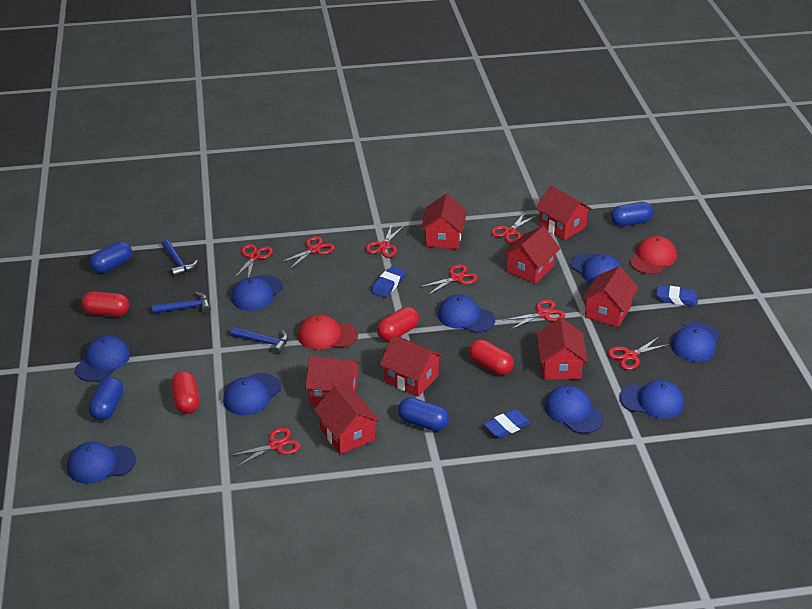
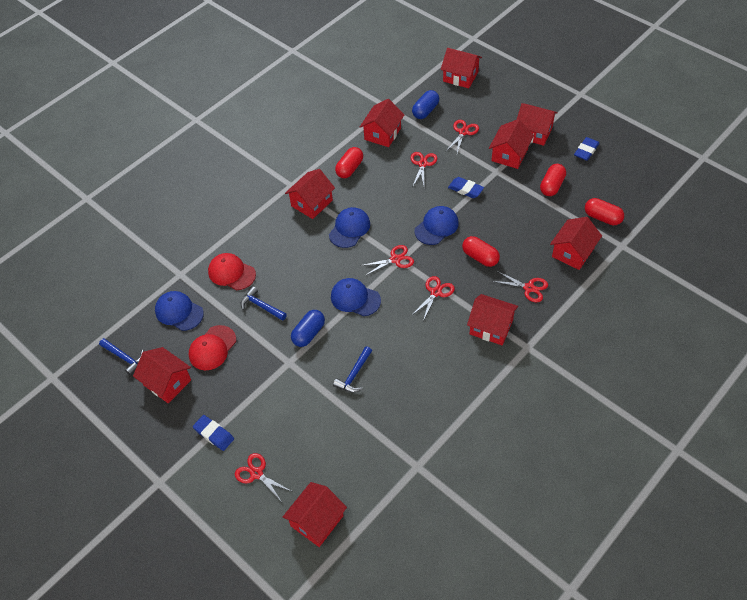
blue cap: [67,442,136,484] [75,336,130,382] [223,373,281,415] [231,275,283,311] [438,294,495,333] [545,385,604,434] [571,253,622,284] [619,380,684,419] [671,322,720,362] = 9 -> [155,291,204,331] [329,207,370,248] [331,278,381,316] [415,206,459,245] = 4
blue capsule: [89,241,132,273] [89,377,123,421] [398,397,449,431] [611,202,653,226] = 4 -> [291,310,325,347] [412,90,439,119] = 2
red house: [305,356,361,405] [314,385,380,454] [379,336,444,397] [421,194,467,249] [502,226,560,284] [536,186,592,240] [536,317,588,380] [582,266,639,327] = 8 -> [133,347,191,403] [283,482,347,547] [285,169,335,219] [360,99,404,147] [441,48,482,88] [467,294,518,345] [489,119,534,169] [517,103,558,146] [550,217,602,270] = 9
red scissors: [229,427,300,467] [234,244,273,278] [280,236,335,269] [365,224,405,257] [420,264,478,296] [491,212,537,243] [505,300,565,330] [608,336,670,370] = 8 -> [235,453,293,502] [360,245,414,276] [411,152,437,187] [411,276,455,321] [446,120,479,153] [492,271,548,302] = 6

